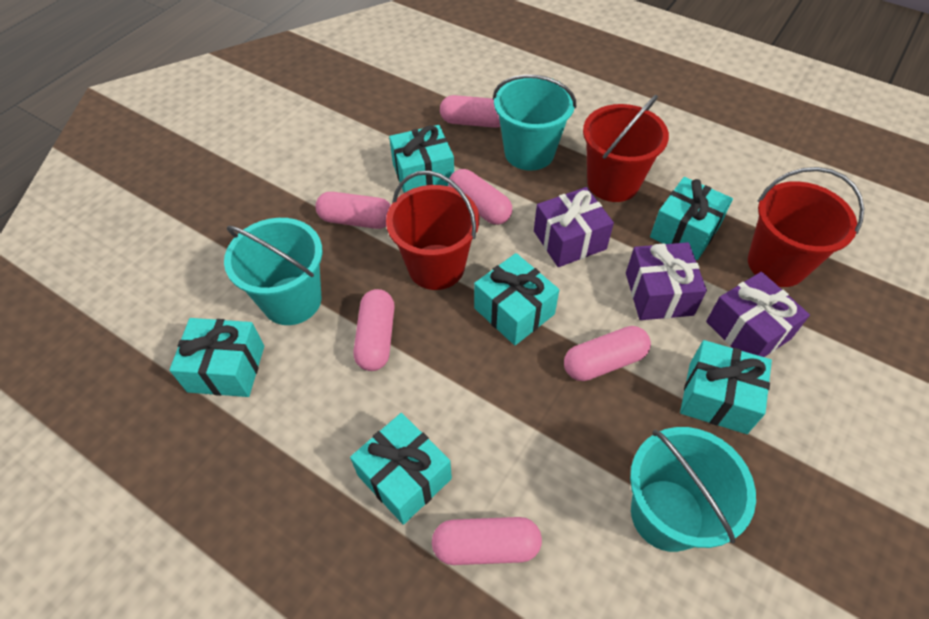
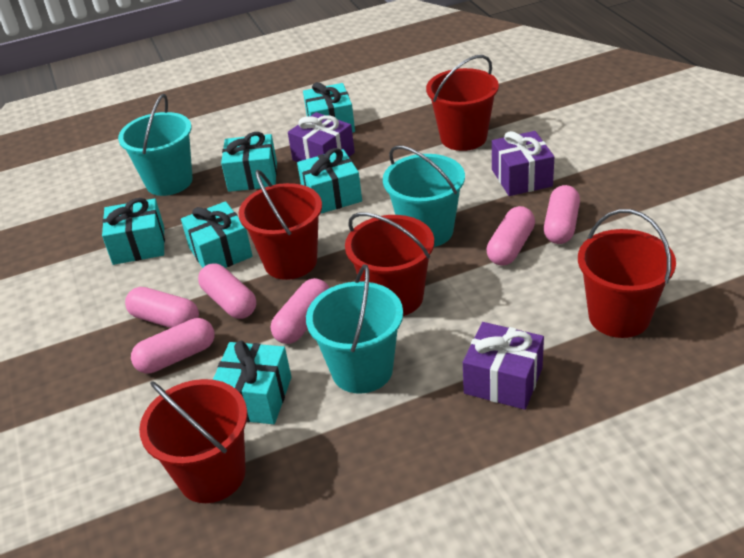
red bucket: [386,171,479,290] [583,95,669,202] [748,167,864,287] = 3 -> [139,379,247,503] [238,170,322,280] [345,212,434,316] [426,55,499,151] [578,209,676,338] = 5

